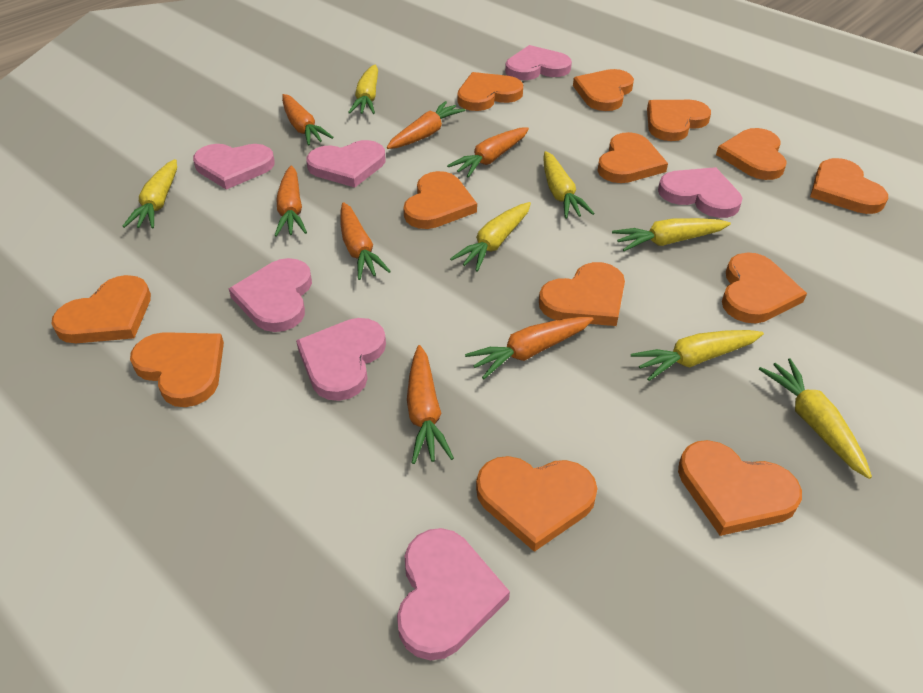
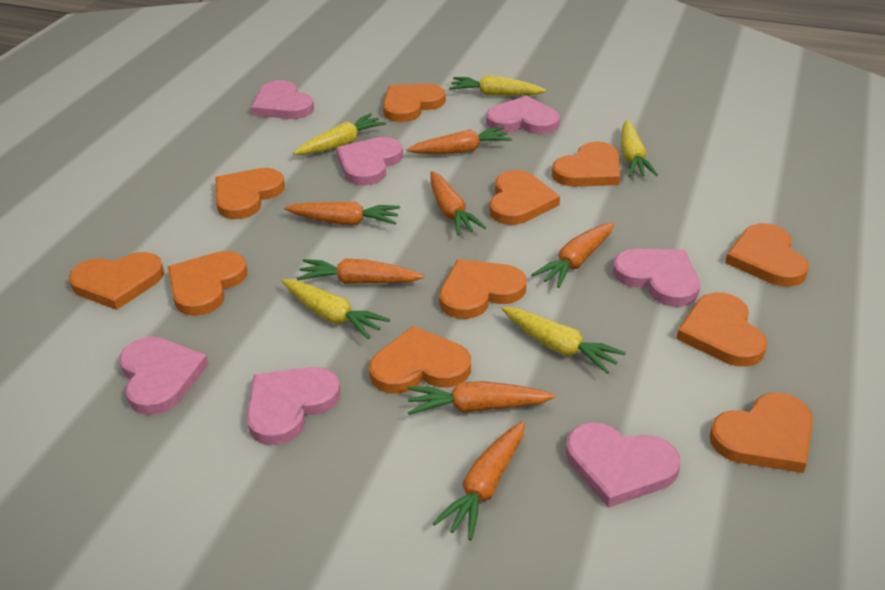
orange heart: [52,275,151,343] [130,332,224,407] [403,171,477,229] [457,72,523,111] [476,456,597,552] [539,262,625,326] [573,69,634,111] [597,132,668,183] [647,100,711,141] [678,440,802,536] [716,128,787,180] [722,252,807,323] [810,158,888,214] = 13 -> [69,252,164,310] [168,251,248,316] [216,168,285,219] [369,326,471,394] [383,84,446,122] [439,259,526,319] [489,170,560,225] [552,142,620,187] [676,292,767,367] [710,392,813,473] [725,223,809,287] = 11
yellow carrot: [122,159,177,229] [348,65,378,114] [450,202,531,272] [543,151,594,219] [612,218,731,251] [631,330,764,381] [759,359,872,479] = 7 -> [282,279,390,339] [293,113,386,155] [449,75,546,96] [502,307,626,374] [621,120,658,177] = 5

